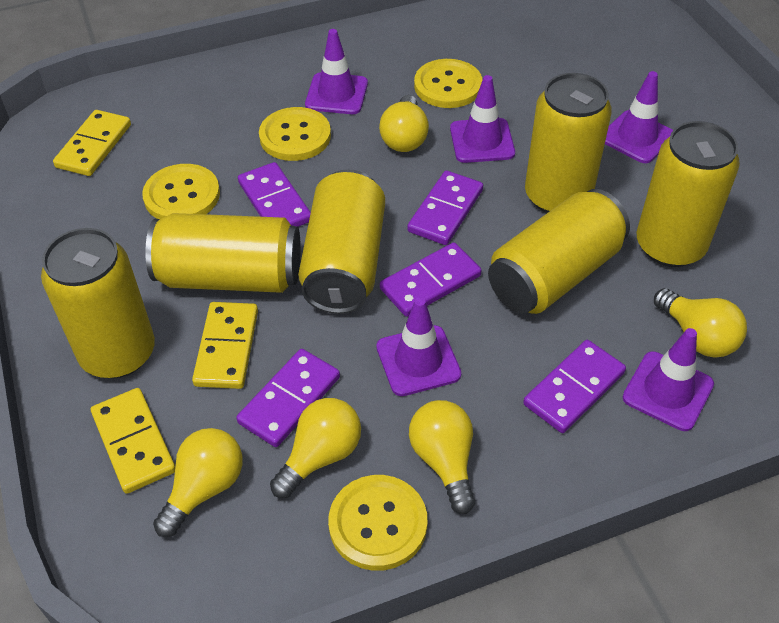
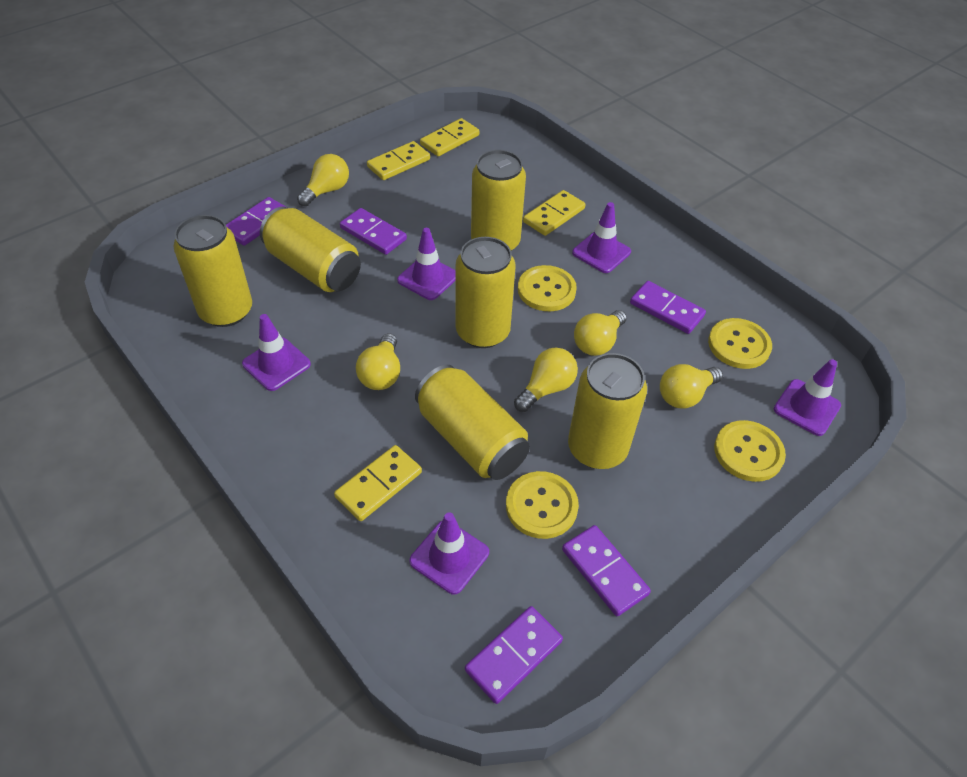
yellow domino: [53,110,131,176] [91,388,175,494] [192,302,258,389] = 3 -> [334,445,422,521] [367,141,430,180] [420,118,480,156] [523,190,585,236] = 4

